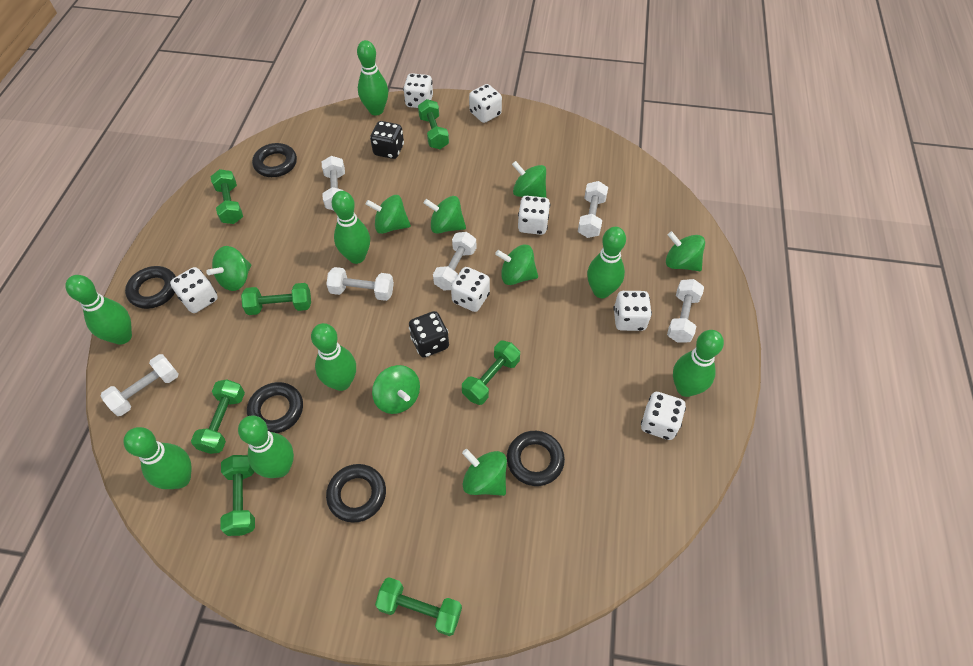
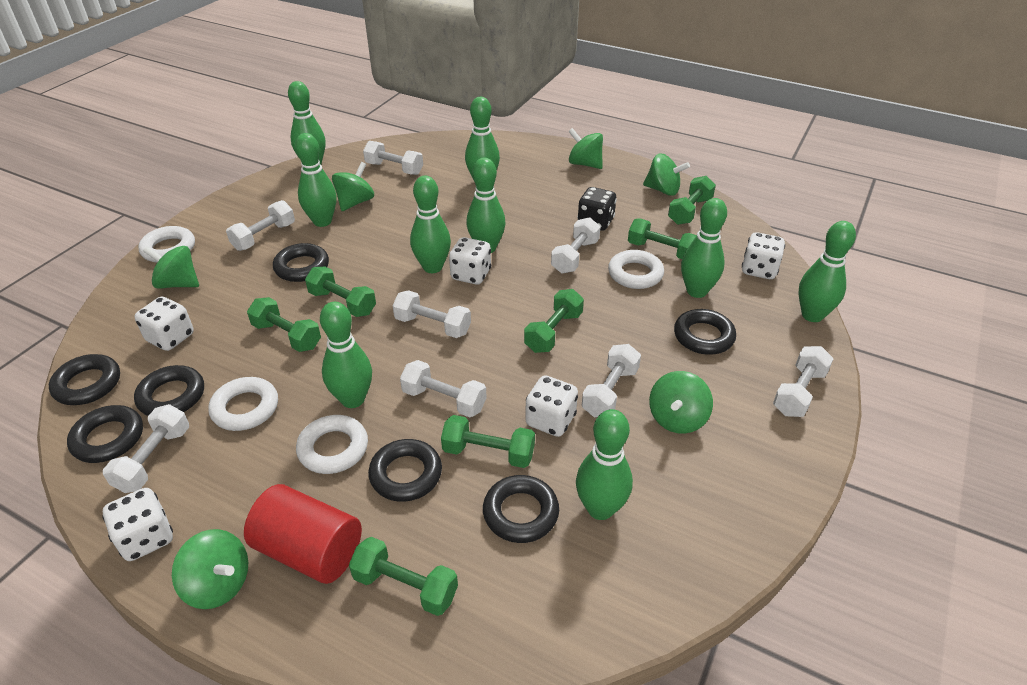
black dice: [370,121,404,159] [409,311,449,358] = 2 -> [577,187,617,231] = 1
black ring: [125,266,176,309] [247,382,303,433] [252,143,297,177] [326,464,386,523] [507,431,565,486] = 5 -> [49,354,120,405] [67,405,143,463] [134,365,204,416] [273,243,329,282] [368,439,442,502] [483,475,559,543] [674,309,736,355] = 7
green bowling pin: [65,275,132,345] [123,427,191,489] [238,415,294,478] [311,323,356,391] [332,191,370,264] [357,40,388,115] [587,227,626,298] [673,330,724,397] = 8 -> [288,81,326,164] [295,133,337,227] [320,302,372,408] [410,175,451,273] [465,97,500,180] [466,157,506,253] [576,409,633,520] [681,198,727,298] [798,221,856,322] = 9
green spinning top: [206,246,251,291] [366,195,411,234] [372,365,420,414] [424,196,466,234] [462,449,507,496] [495,245,538,285] [512,161,546,198] [666,231,705,271] = 8 -> [143,246,199,289] [172,529,248,609] [332,162,374,211] [568,128,603,169] [643,153,690,196] [649,371,713,434] = 6
red cylinder: none = 0 -> [244,484,362,584] = 1
white dice: [170,267,218,313] [403,73,433,108] [451,267,490,312] [469,84,502,123] [518,196,550,235] [613,291,652,331] [641,392,686,440] = 7 -> [102,488,173,561] [135,297,194,351] [449,237,491,285] [525,375,578,437] [742,232,785,279] = 5
white dumbbell: [100,354,179,416] [322,156,345,210] [326,267,394,301] [433,232,476,290] [578,181,608,238] [667,279,704,343] = 6 -> [103,404,189,493] [226,200,295,251] [363,141,423,175] [393,290,471,338] [400,360,487,417] [551,217,600,273] [582,344,641,417] [773,346,834,417] = 8
white ring: none = 0 -> [138,226,195,262] [208,377,278,431] [296,415,368,474] [608,250,664,289] = 4

